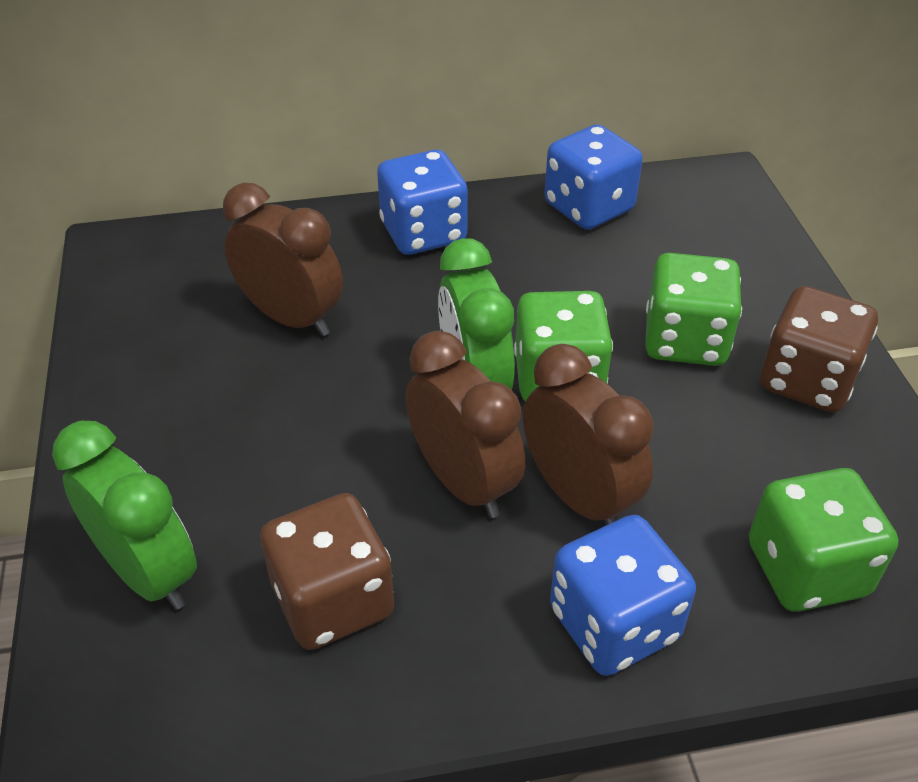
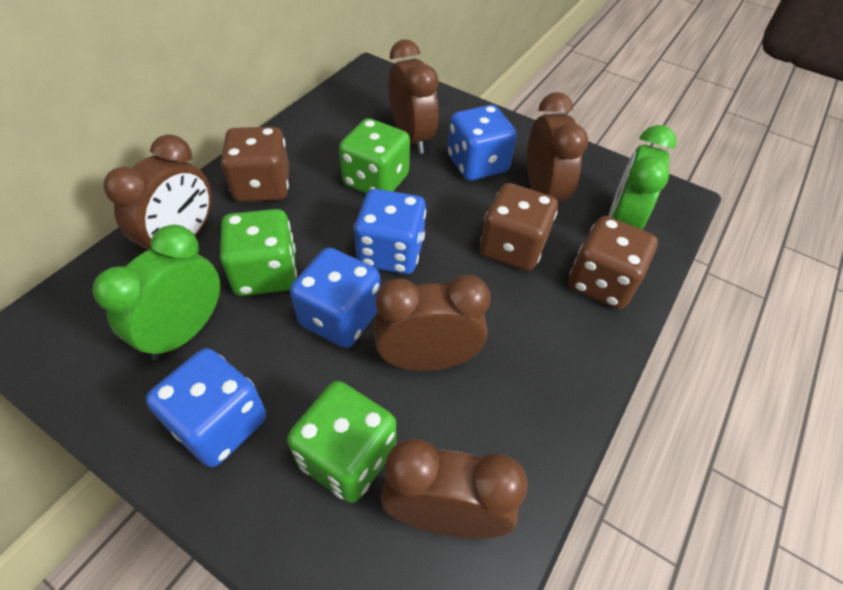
blue dice: [377,150,468,255] [544,125,643,230] [550,515,696,676] = 3 -> [146,348,266,467] [290,248,380,348] [354,189,426,274] [448,105,517,181] = 4
brown clock: [223,183,343,336] [406,331,525,518] [523,344,653,525] = 3 -> [103,134,212,250] [374,275,491,371] [381,438,528,539] [388,39,439,154] [527,92,588,202] = 5
brown dice: [260,493,394,650] [760,286,878,412] = 2 -> [221,127,289,202] [480,183,558,271] [568,216,658,309] = 3

